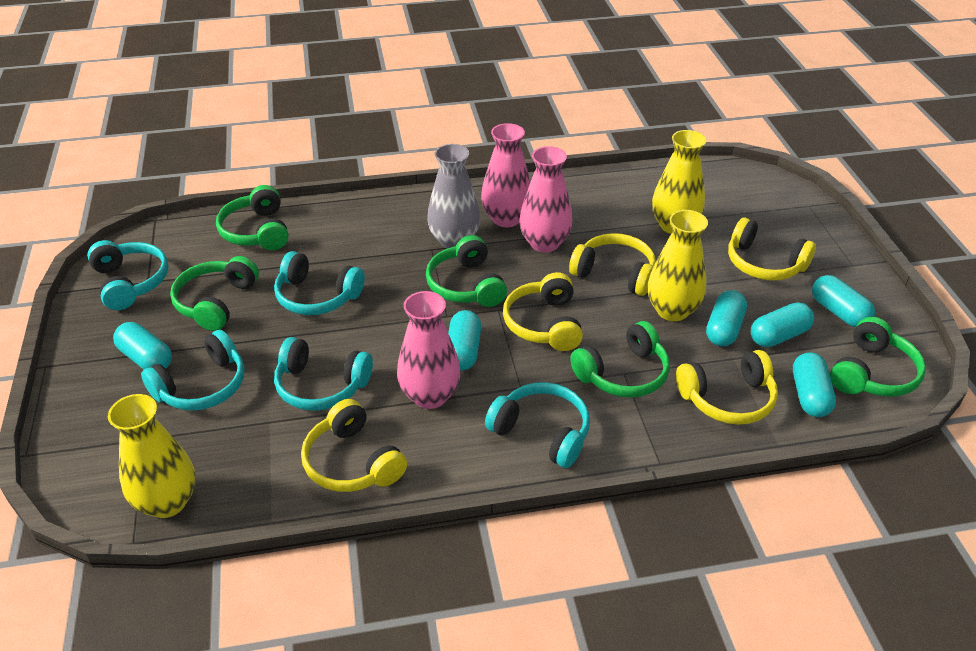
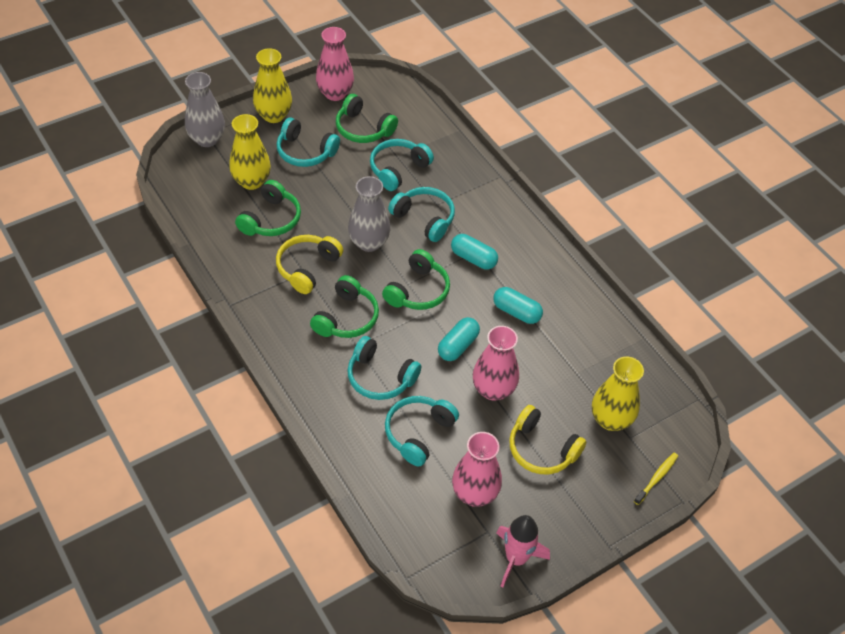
green headphones: [170,256,259,331] [216,185,289,250] [426,235,507,307] [570,321,670,398] [830,317,926,397] = 5 -> [235,180,301,236] [310,275,379,338] [336,94,398,143] [382,249,450,310] = 4
grey vase: [427,144,480,248] = 1 -> [185,72,225,147] [348,176,391,252] = 2
pink rocket: none = 0 -> [496,515,550,587] = 1
turquoise capsule: [113,322,172,369] [448,310,481,371] [706,290,747,346] [751,302,814,347] [793,352,836,417] [812,275,875,327] = 6 -> [438,317,480,361] [451,234,498,269] [493,287,543,324] = 3
yellow headphones: [301,399,407,492] [503,272,583,351] [569,233,656,296] [676,350,778,425] [728,218,816,281] = 5 -> [276,235,343,294] [509,405,586,474] = 2
yellow toothbrush: none = 0 -> [634,453,678,505] = 1

